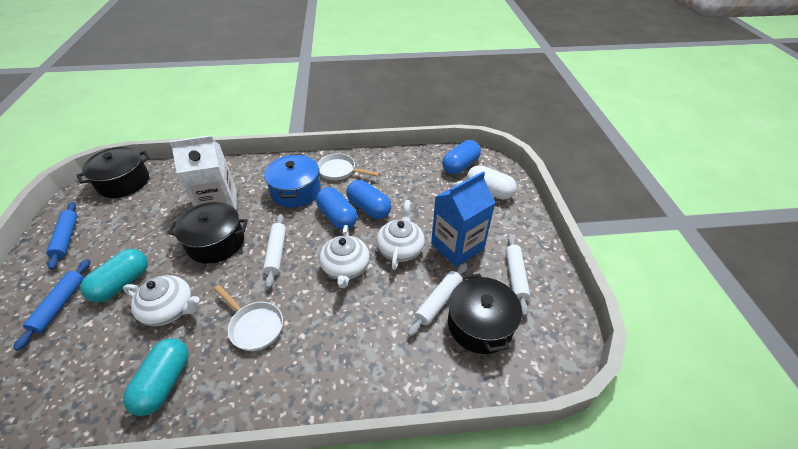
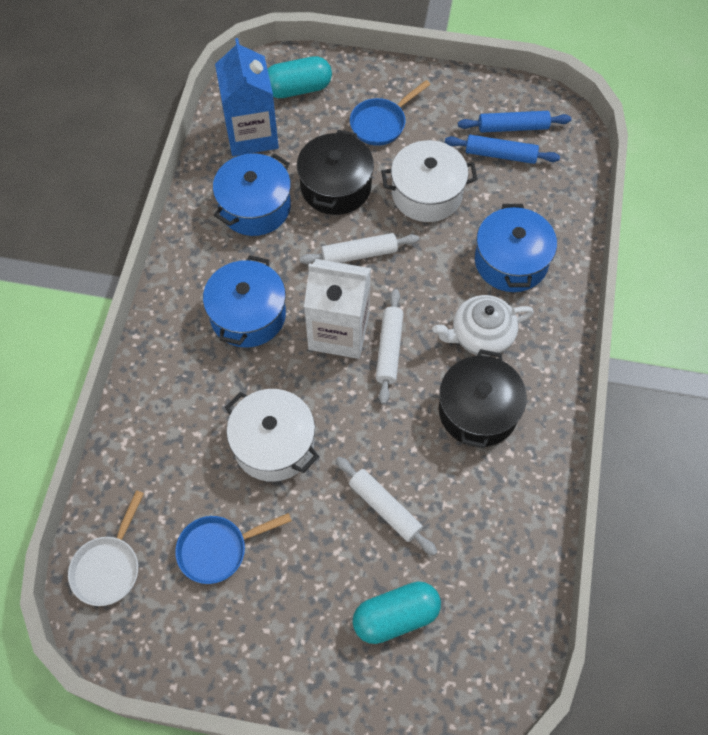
black pot: [77,147,150,198] [168,202,248,264] [448,273,522,354] = 3 -> [297,130,374,215] [439,349,527,448] = 2
blue capsule: [316,187,357,230] [346,180,391,219] [442,140,481,175] = 3 -> none = 0
blue pan: none = 0 -> [175,513,292,584] [350,80,431,146] = 2
blue pot: [264,154,321,208] = 1 -> [203,255,286,348] [213,153,291,236] [475,204,557,292] = 3
white capsule: [467,165,517,200] = 1 -> none = 0
white pan: [214,285,283,351] [317,153,380,181] = 2 -> [68,490,144,606] = 1
white pot: none = 0 -> [225,389,319,482] [381,140,477,222] = 2
white teapot: [123,275,200,326] [319,225,370,288] [377,200,425,270] = 3 -> [432,295,534,356] = 1

